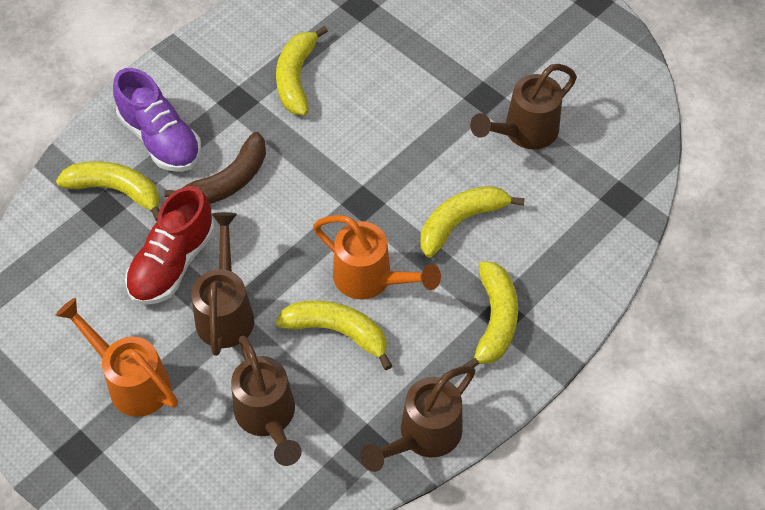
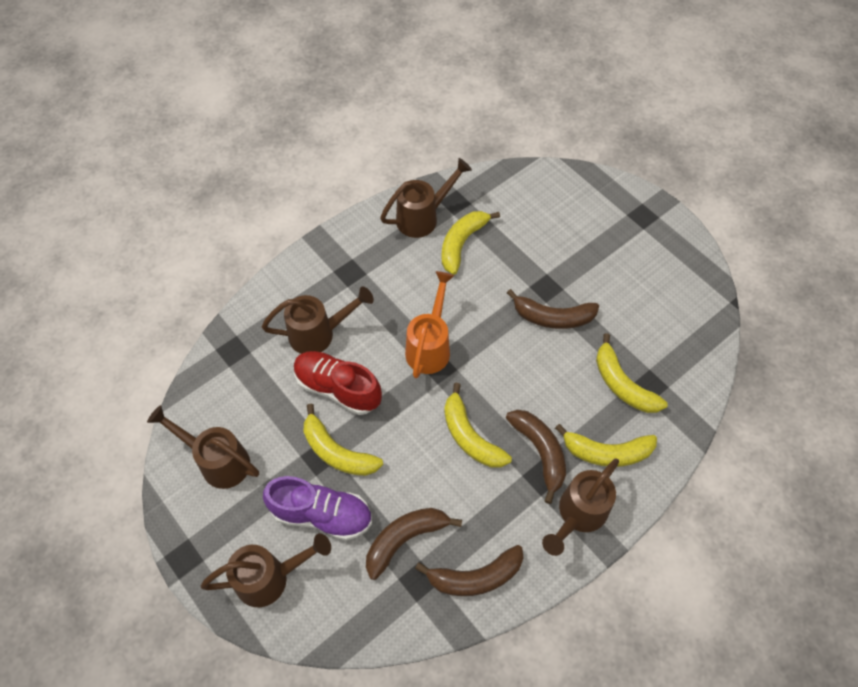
brown banana: [164,132,266,204] = 1 -> [366,508,462,580] [415,545,523,596] [506,410,566,504] [507,289,599,329] = 4
brown watering can: [191,212,254,356] [231,336,302,466] [360,366,476,472] [470,64,577,149] = 4 -> [147,405,259,489] [201,533,331,607] [262,286,374,354] [380,158,472,238] [542,458,619,556] = 5
orange watering can: [55,298,178,417] [313,215,441,299] = 2 -> [405,271,454,378] = 1

